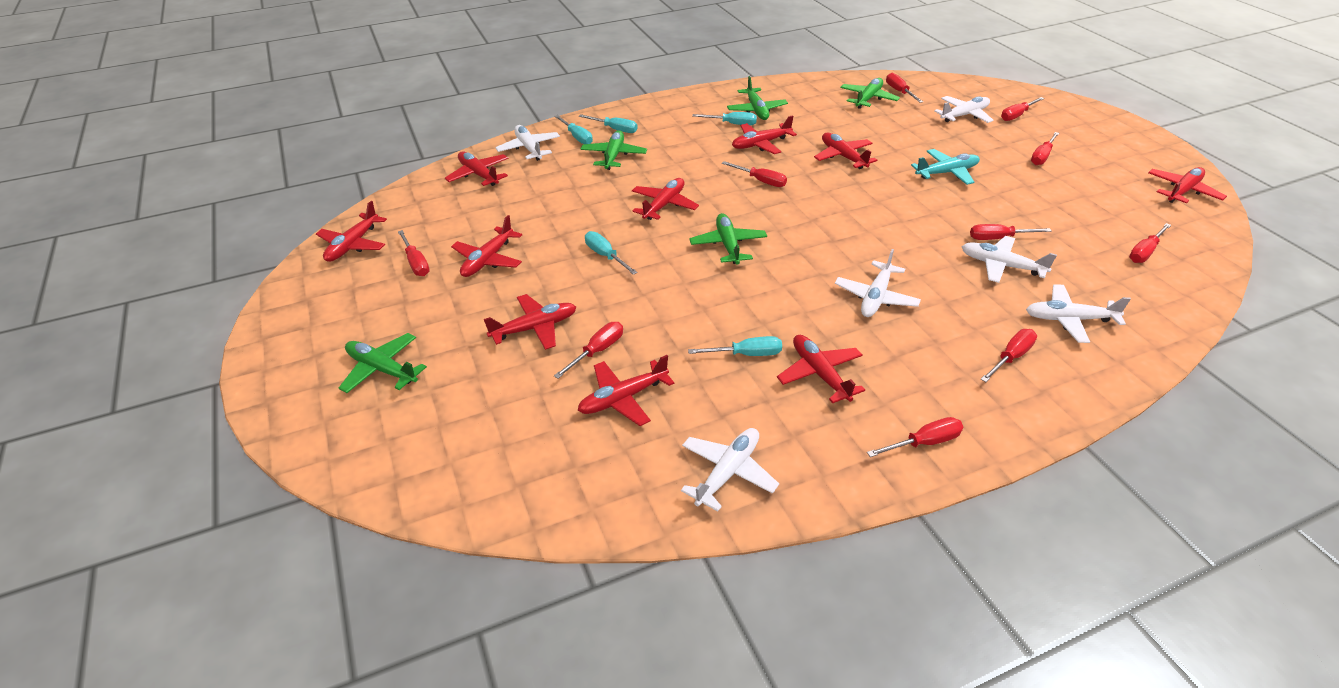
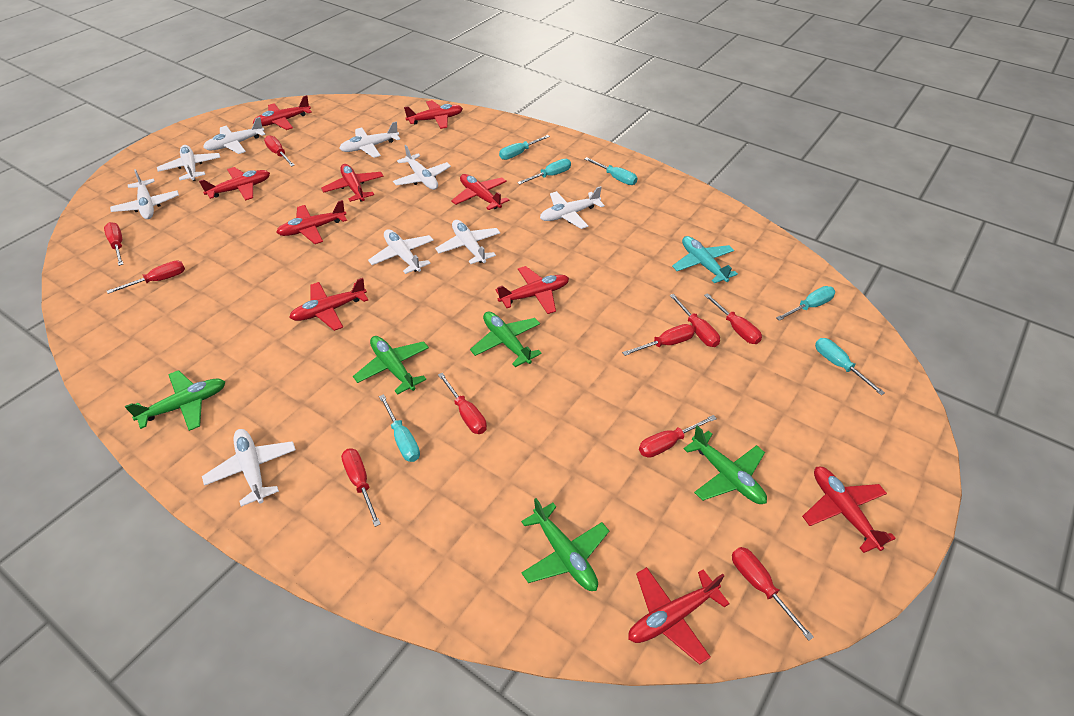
turquoise screwdriver: [554,115,593,144] [579,114,638,133] [585,231,637,275] [688,336,782,356] [692,112,757,126] = 5 -> [379,394,420,462] [499,135,550,160] [517,159,571,185] [585,157,637,185] [776,286,835,321] [815,338,885,395] = 6
white plane: [495,125,560,161] [681,428,779,512] [835,249,921,317] [934,96,994,123] [961,236,1057,283] [1026,284,1131,343] = 6 -> [110,169,179,219] [157,145,221,181] [202,429,296,507] [203,117,266,154] [339,121,400,158] [368,229,434,274] [393,145,451,190] [435,220,500,264] [540,186,605,229] = 9

